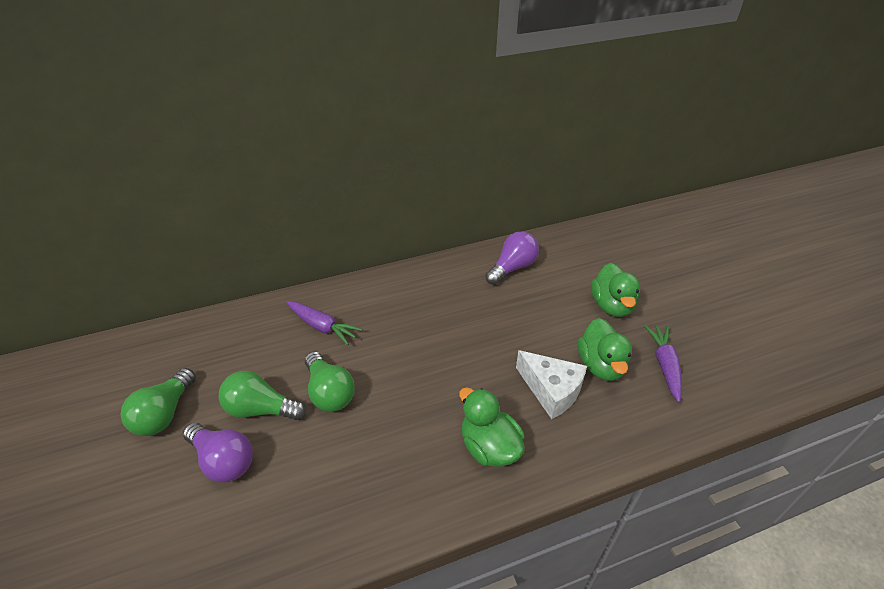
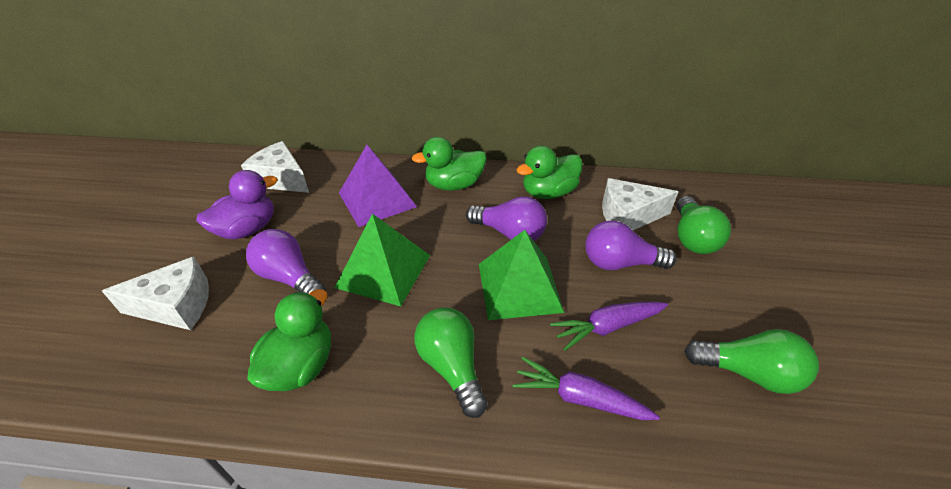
green pyramid: none = 0 -> [335,214,430,306] [479,230,564,320] = 2
purple duck: none = 0 -> [196,170,277,240] = 1
purple light bulb: [183,423,253,483] [485,232,539,285] = 2 -> [246,229,325,294] [466,196,547,241] [585,220,677,270] = 3
purple pyramid: none = 0 -> [339,145,417,227] = 1
white cheese: [516,350,587,419] = 1 -> [102,257,209,330] [241,141,309,193] [602,178,678,231] = 3

